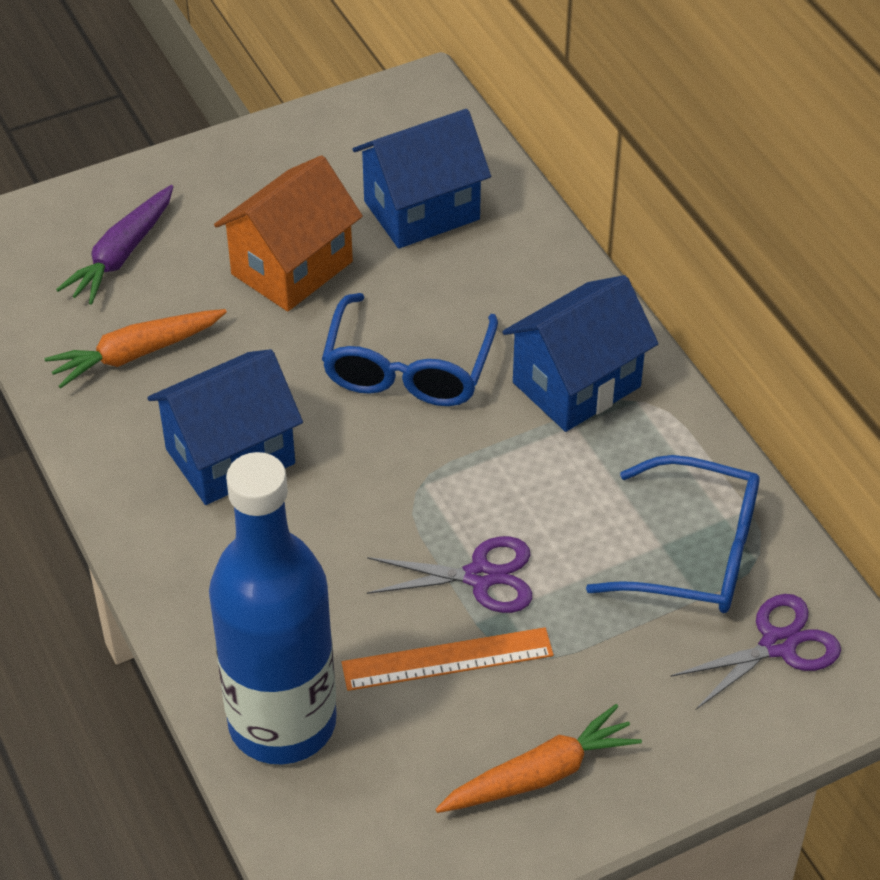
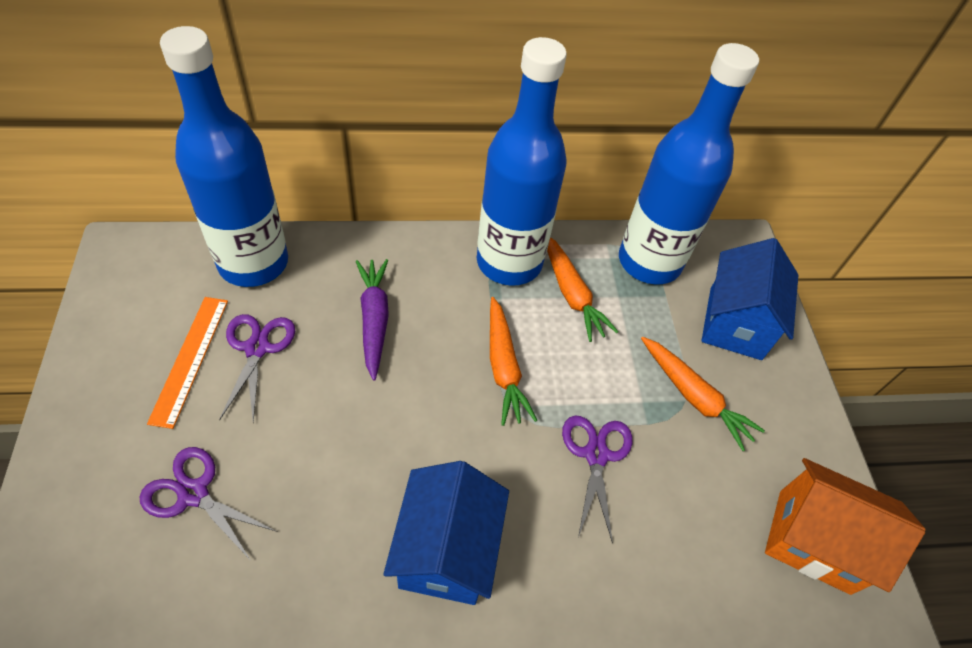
blue bottle: [209,452,337,765] = 1 -> [160,26,288,287] [477,37,567,286] [619,43,759,285] = 3
blue glasses: [322,293,498,406] [586,455,759,613] = 2 -> none = 0
blue house: [147,349,303,505] [353,109,491,249] [502,275,659,432] = 3 -> [383,461,509,605] [701,238,798,360] = 2
orange carrot: [45,309,227,388] [435,704,642,813] = 2 -> [490,297,537,426] [547,237,619,342] [641,337,765,451] = 3
purple scissors: [367,536,532,613] [670,594,841,709] = 2 -> [139,447,277,561] [219,314,295,423] [562,416,632,543] = 3

